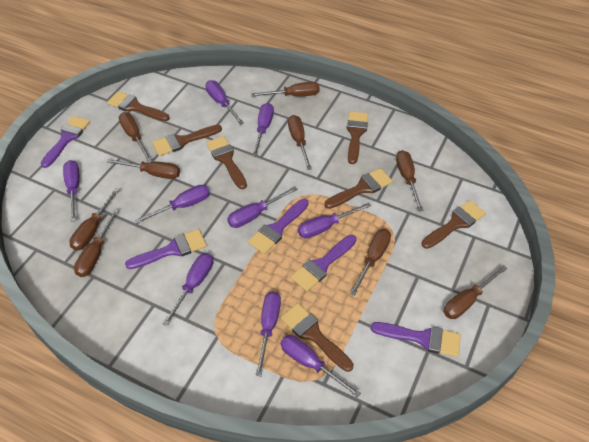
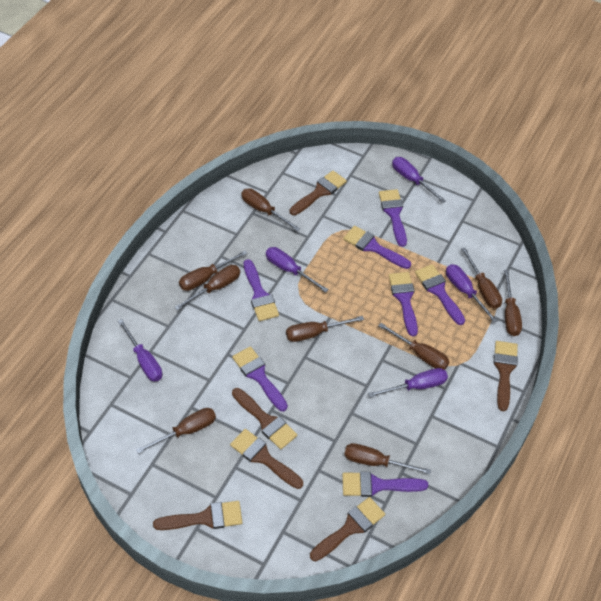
brown brush: [107,91,170,121] [152,125,222,156] [206,136,247,189] [281,303,354,372] [324,168,393,209] [347,111,368,164] [421,200,486,249] = 7 -> [153,501,242,530] [230,429,303,489] [232,388,297,449] [290,171,347,215] [310,497,385,561] [494,341,518,411] = 6
purple brush: [40,116,90,168] [125,229,207,269] [248,199,309,254] [291,235,357,291] [371,322,461,357] = 5 -> [232,346,288,411] [244,259,279,321] [342,472,428,497] [343,226,411,269] [379,189,407,247] [389,272,418,336] [415,264,465,325] = 7
purple screwdriver: [63,160,80,222] [134,185,210,224] [163,253,213,326] [206,80,244,125] [227,186,297,228] [252,103,274,157] [256,291,281,376] [281,335,361,398] [298,203,371,238] = 9 -> [118,319,162,382] [266,247,329,293] [368,368,448,398] [392,157,446,203] [446,264,498,323] = 5

